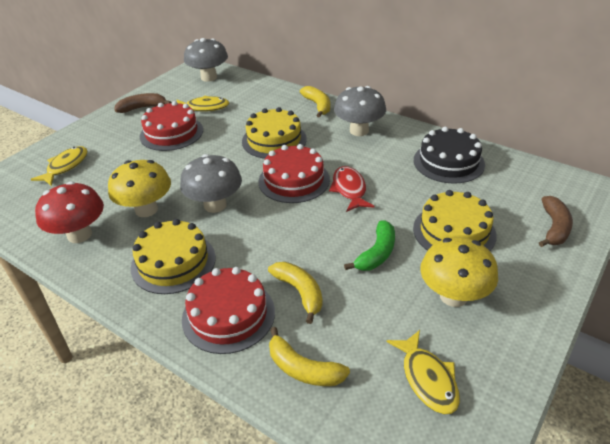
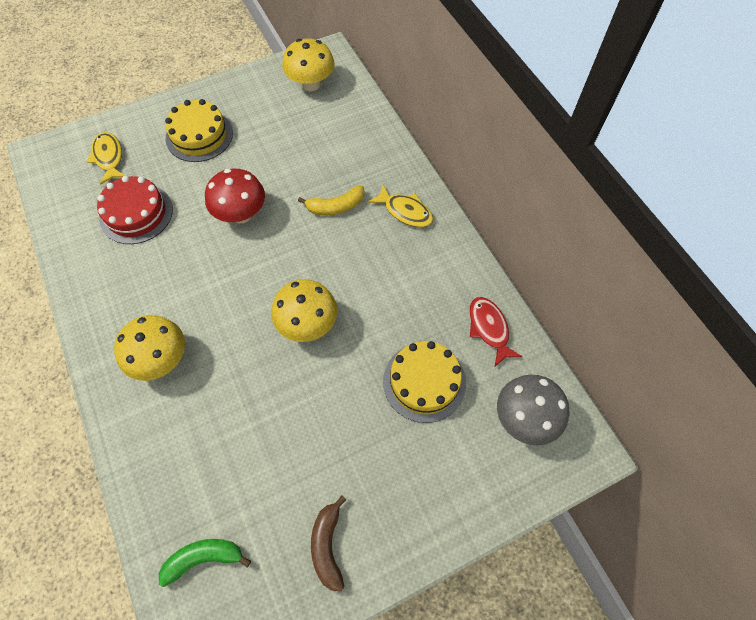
black cake: [414,127,485,184] = 1 -> none = 0
brown banana: [114,93,172,113] [539,196,573,247] = 2 -> [311,496,346,591] = 1
grey mushroom: [180,154,242,213] [184,38,228,82] [334,86,386,136] = 3 -> [497,375,569,446] = 1
red cake: [140,101,203,151] [182,267,275,354] [258,144,330,203] = 3 -> [97,176,173,244] = 1
yellow banana: [268,262,323,324] [269,327,350,386] [300,86,330,118] = 3 -> [298,185,365,215] = 1
yellow cake: [131,219,216,294] [242,107,307,159] [413,190,497,251] = 3 -> [165,99,233,162] [383,341,466,423] = 2
yellow fish: [31,146,88,186] [177,95,229,112] [387,330,460,414] = 3 -> [87,132,125,184] [368,185,433,227] = 2
yellow mushroom: [108,160,171,217] [420,237,498,307] = 2 -> [114,315,185,381] [271,279,337,342] [282,38,335,91] = 3

